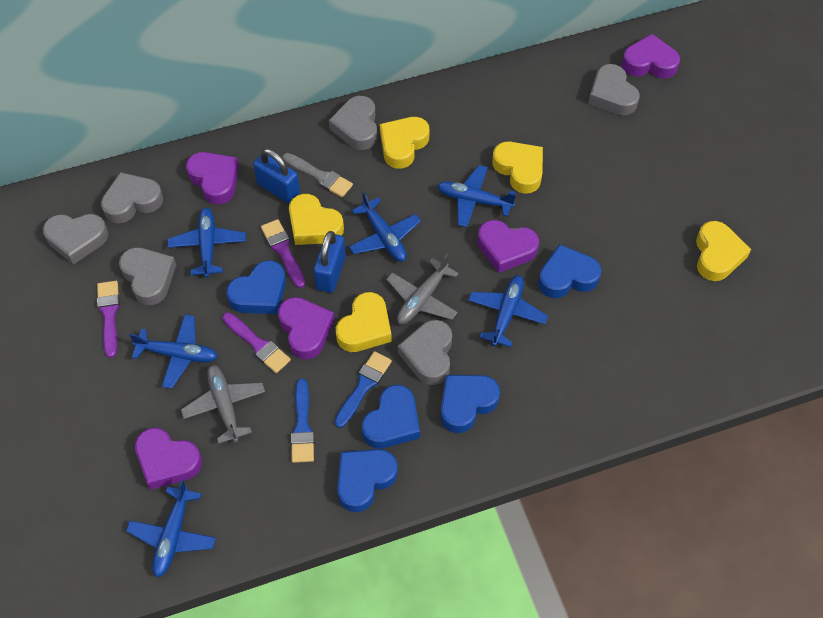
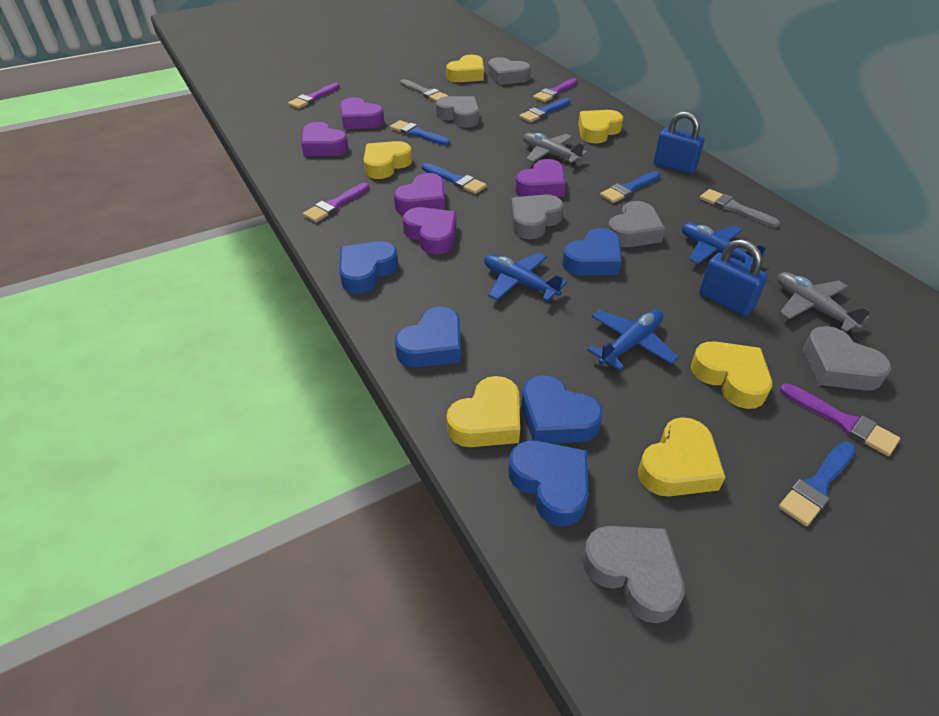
blue brush: [291,379,314,463] [334,351,392,428] = 2 -> [390,120,450,146] [422,163,487,194] [519,98,571,122] [600,171,660,203] [779,441,855,526] = 5
blue plane: [126,480,216,577] [129,315,218,389] [167,208,246,278] [349,192,421,262] [437,165,516,227] [468,275,548,347] = 6 -> [484,252,567,302] [587,310,679,371] [682,223,766,266] = 3
grey brush: [283,153,353,197] = 1 -> [400,79,448,102] [700,189,780,227] = 2
purple brush: [97,281,120,358] [222,312,291,373] [261,219,305,288] = 3 -> [288,83,340,109] [303,183,369,222] [533,78,577,102] [780,383,900,456] = 4
yellow heart: [289,194,344,245] [336,292,392,352] [380,117,429,169] [492,141,543,194] [696,221,751,281] = 5 -> [363,141,412,179] [446,55,484,82] [446,376,520,447] [578,110,623,143] [638,417,725,496] [691,341,772,409] = 6

